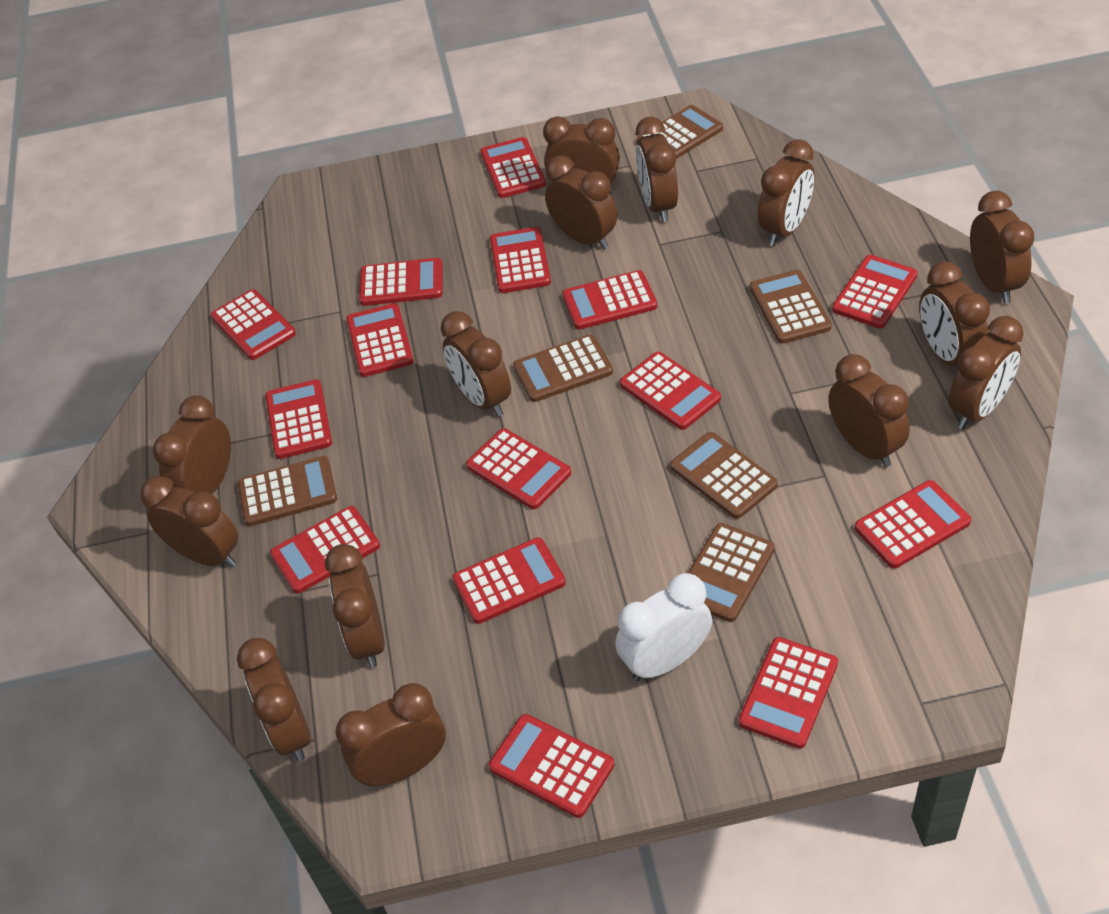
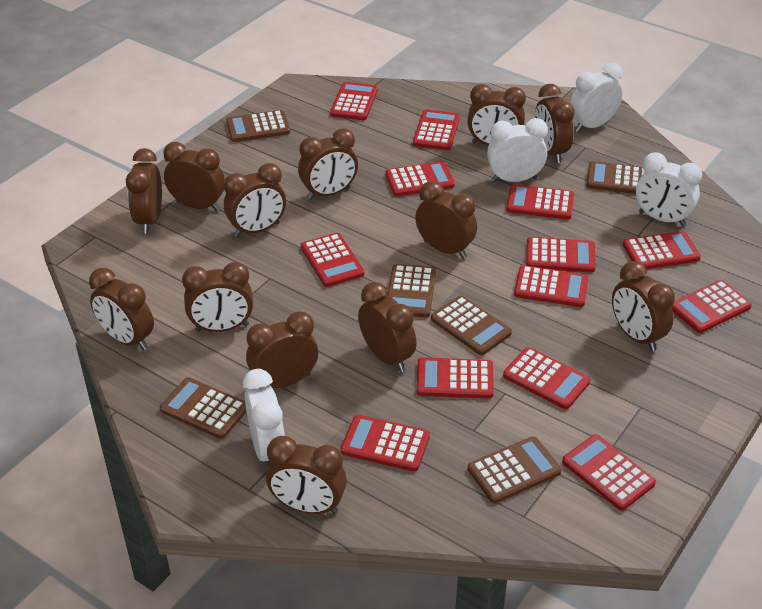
brown clock: [140,476,238,568] [153,395,231,494] [237,638,311,761] [325,544,385,668] [335,683,446,787] [440,311,511,417] [543,116,620,194] [545,156,617,250] [636,117,678,222] [758,139,814,246] [829,354,910,467] [919,261,990,366] [948,316,1024,429] [970,191,1034,304] = 14 -> [89,268,154,351] [126,148,162,234] [164,142,225,211] [182,262,253,332] [224,163,286,237] [246,311,318,388] [266,436,347,514] [298,128,358,200] [358,282,417,372] [415,181,477,258] [467,84,526,146] [535,84,575,163] [612,261,675,351] = 13
red calculator: [211,289,296,360] [265,379,332,459] [270,506,380,593] [346,303,414,377] [359,258,443,306] [452,537,566,624] [466,428,571,509] [480,137,546,198] [489,714,614,818] [490,227,551,293] [562,270,657,329] [620,352,721,430] [739,637,838,749] [832,255,917,329] [855,480,971,568] = 15 -> [301,233,364,287] [330,82,378,120] [341,415,430,472] [385,161,455,196] [413,109,460,150] [417,357,494,398] [503,347,590,409] [506,184,574,219] [514,265,589,307] [526,237,596,272] [562,434,656,510] [623,231,701,269] [672,280,752,333] = 13
white clock: [615,573,712,681] = 1 -> [243,369,285,466] [487,118,548,182] [570,62,623,132] [636,153,702,226] = 4

